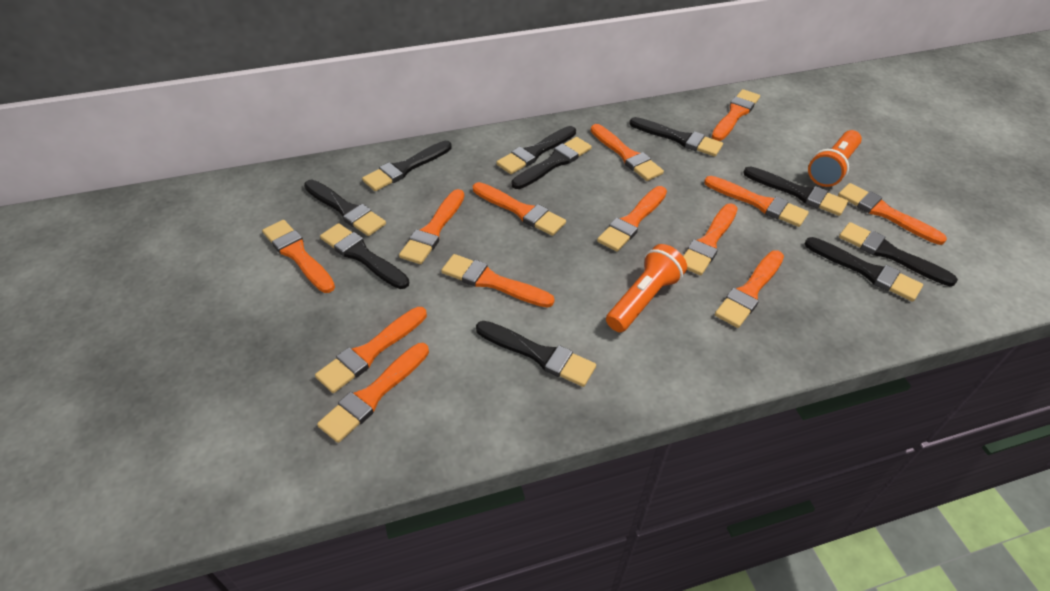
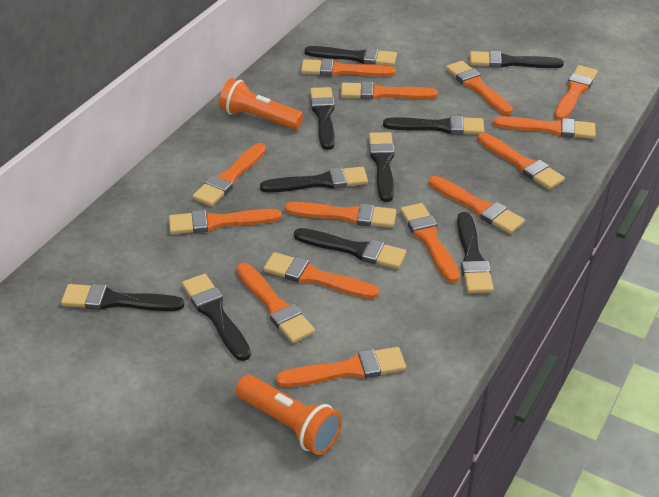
orange brush: [262,220,335,293] [315,307,427,393] [317,343,429,443] [399,189,464,264] [441,254,555,308] [473,182,566,236] [591,124,664,181] [597,186,667,252] [683,203,738,275] [704,176,809,227] [712,89,760,141] [715,250,784,328] [838,183,947,245] = 13 -> [169,209,282,234] [192,143,266,206] [237,263,315,343] [263,252,379,299] [276,347,406,387] [285,202,396,228] [301,59,395,77] [341,82,438,100] [400,203,460,283] [429,176,525,234] [446,61,513,115] [477,133,565,190] [493,116,596,139] [554,65,598,120] = 14

